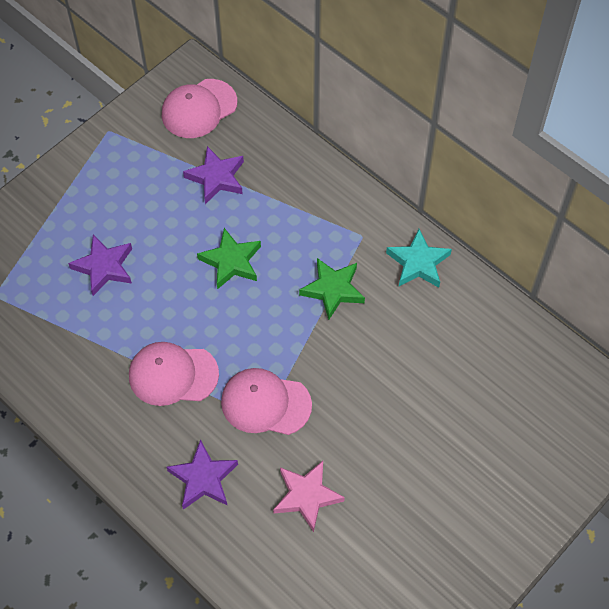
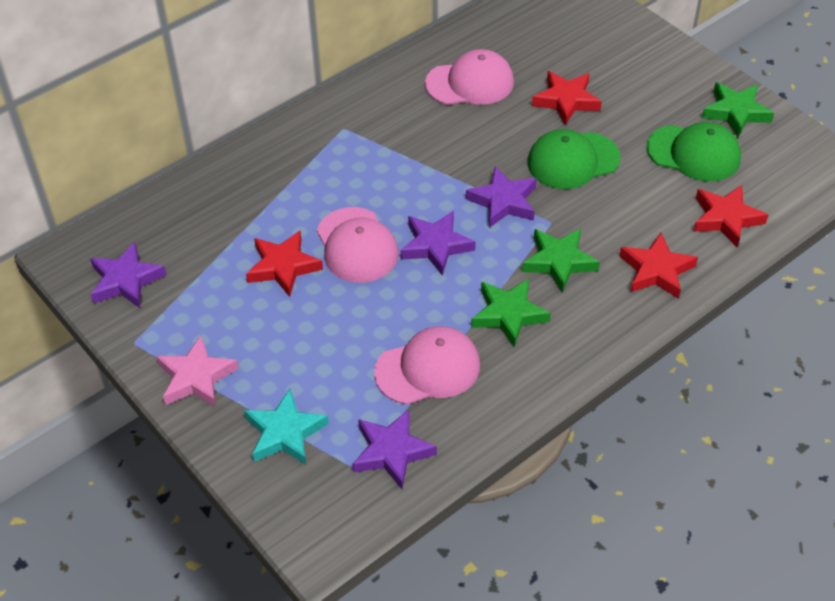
green cap: none = 0 -> [528,129,620,189] [646,122,741,182] = 2
green star: [197,228,261,289] [299,258,365,320] = 2 -> [471,279,551,347] [522,229,600,293] [702,82,774,137] = 3
purple star: [68,235,132,296] [167,439,238,510] [183,146,244,204] = 3 -> [90,242,166,308] [353,409,437,489] [400,211,476,276] [466,166,537,228] = 4
red star: none = 0 -> [246,231,323,297] [532,71,602,125] [619,233,698,299] [693,185,768,247] = 4

